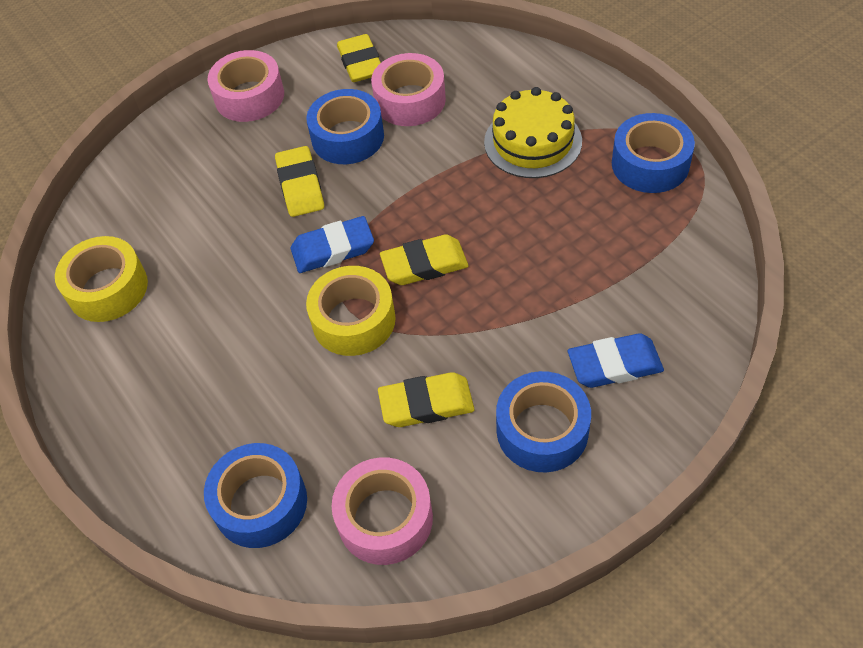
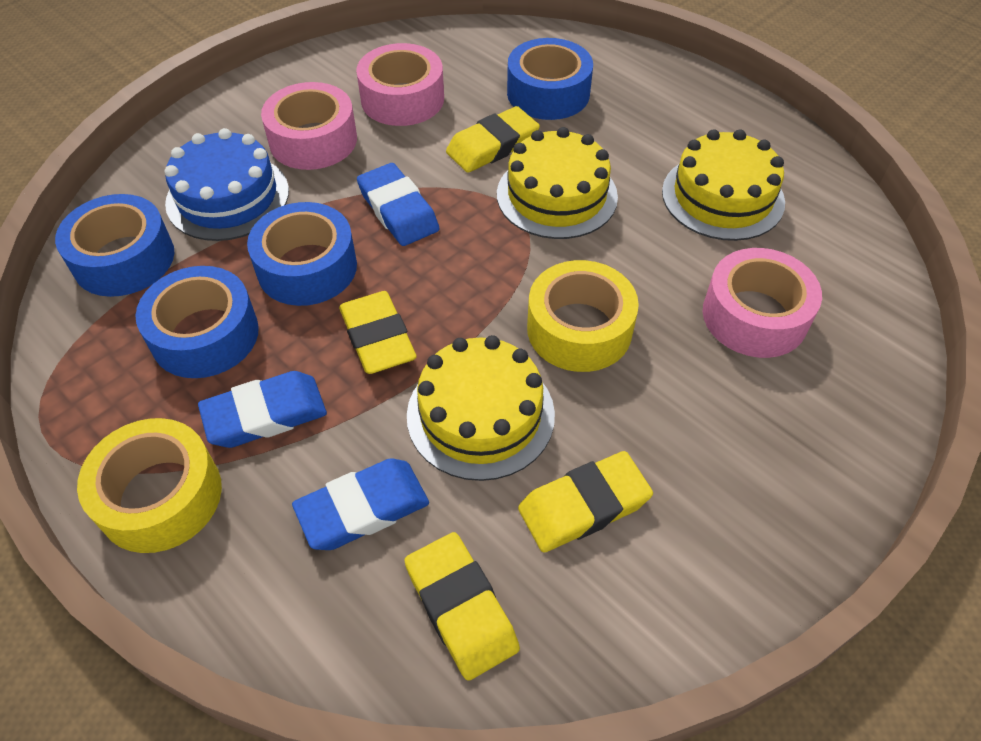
blue cake: none = 0 -> [164,128,289,241] = 1
blue eraser: [291,216,374,273] [568,333,664,388] = 2 -> [198,371,327,448] [292,458,429,550] [357,163,440,246] = 3
yellow cake: [484,87,582,178] = 1 -> [407,335,555,481] [497,127,618,239] [662,129,785,241] = 3

